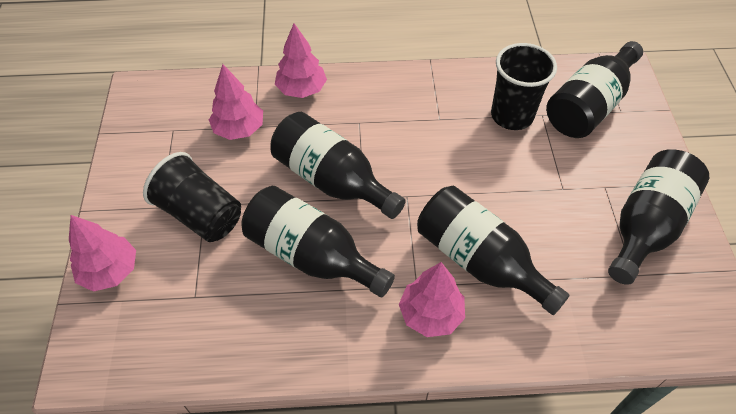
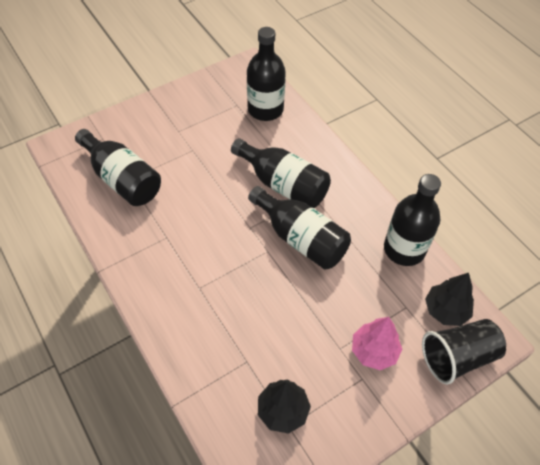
black cup: [143,152,241,242] [491,43,557,130] = 2 -> [422,319,506,384] = 1
black tree: none = 0 -> [258,380,311,434] [425,273,474,326] = 2
pink tree: [69,215,136,292] [209,64,263,140] [275,23,327,98] [399,262,465,337] = 4 -> [352,317,402,370] = 1

